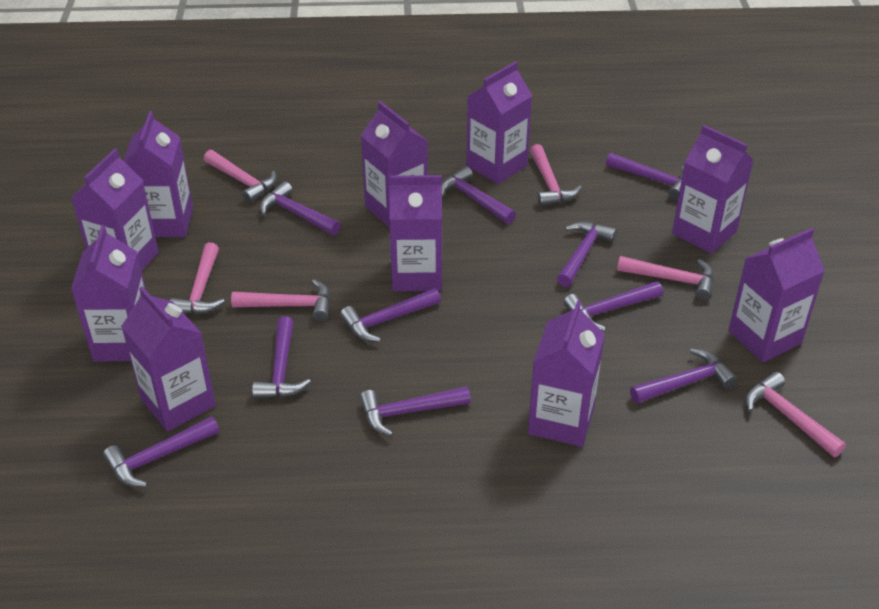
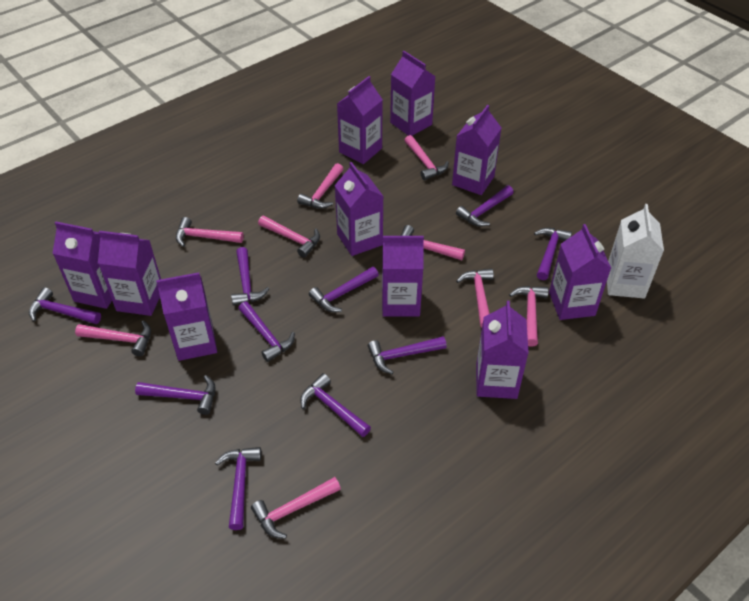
pink hammer: [170,243,225,314] [204,150,277,203] [231,279,330,321] [530,144,582,206] [617,256,714,301] [745,371,846,457] = 6 -> [75,320,151,356] [176,217,244,247] [251,477,341,539] [258,216,320,258] [297,163,343,209] [401,225,465,260] [404,135,449,180] [456,269,494,328] [509,286,549,347] = 9
white carton: none = 0 -> [607,204,664,299] = 1

